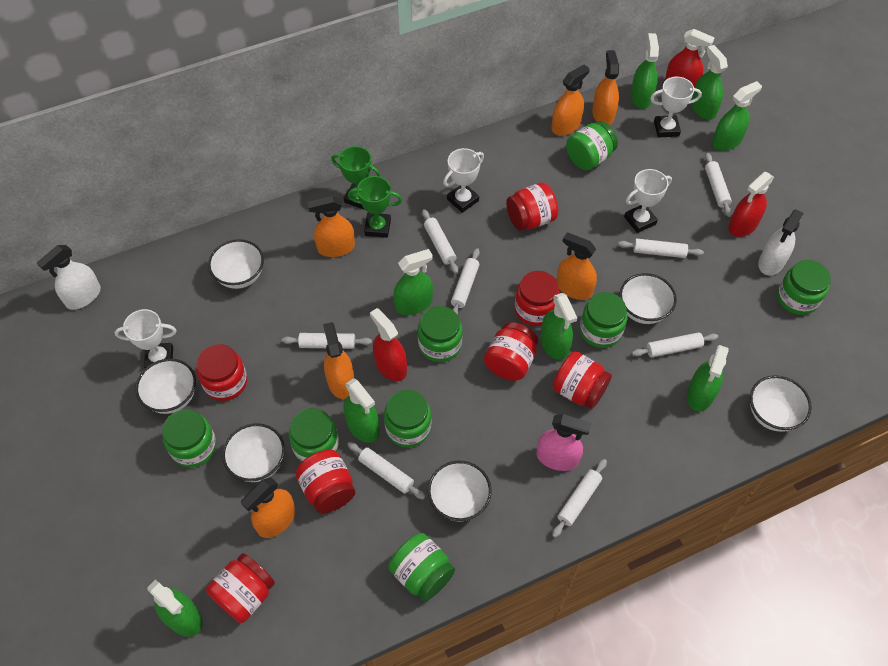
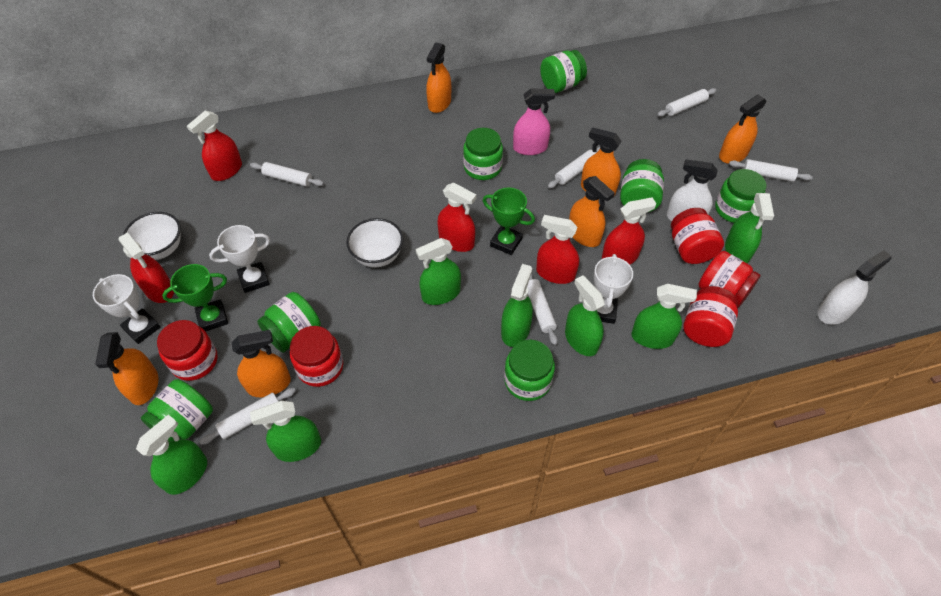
green jar: [162,409,216,467] [289,408,339,462] [384,390,431,448] [389,533,455,602] [418,306,462,362] [566,121,618,171] [580,292,627,348] [777,260,831,315] = 8 -> [141,379,213,441] [257,292,321,353] [463,128,503,180] [504,340,555,401] [540,50,587,93] [620,159,664,212] [715,169,767,223] = 7
green spray bottle: [147,579,203,637] [343,378,380,443] [393,249,433,315] [540,293,577,360] [630,33,659,109] [687,345,729,411] [691,45,728,120] [712,81,762,151] = 8 -> [136,414,207,495] [250,401,321,462] [416,238,461,305] [501,264,533,347] [565,275,605,356] [631,284,697,349] [725,193,774,263] = 7
red jar: [196,344,247,401] [206,553,275,623] [295,450,355,514] [484,322,538,381] [506,182,558,231] [515,271,560,326] [553,351,612,409] = 7 -> [157,320,218,381] [290,326,343,387] [671,208,724,264] [683,286,738,347] [698,251,761,308] = 5
red spray bottle: [370,308,407,381] [665,29,715,88] [728,172,774,237] = 3 -> [118,232,174,303] [187,111,242,181] [437,182,476,252] [536,215,579,284] [602,197,656,264] = 5
white bowl: [135,358,196,414] [208,239,264,289] [222,423,285,482] [428,461,492,521] [620,273,677,324] [750,375,812,432] = 6 -> [123,212,181,260] [346,218,403,267] = 2
white rolling pin: [282,333,372,349] [347,442,426,500] [422,209,459,274] [451,248,480,315] [552,459,607,538] [618,238,704,258] [632,332,718,358] [705,153,732,217] = 8 -> [199,388,296,445] [250,162,324,187] [527,273,558,345] [548,147,600,189] [657,88,717,117] [729,159,813,182] = 6
white trophy: [114,309,177,368] [443,148,484,213] [624,169,672,233] [650,77,702,138] = 4 -> [93,274,160,344] [209,225,270,293] [594,254,633,324] = 3

